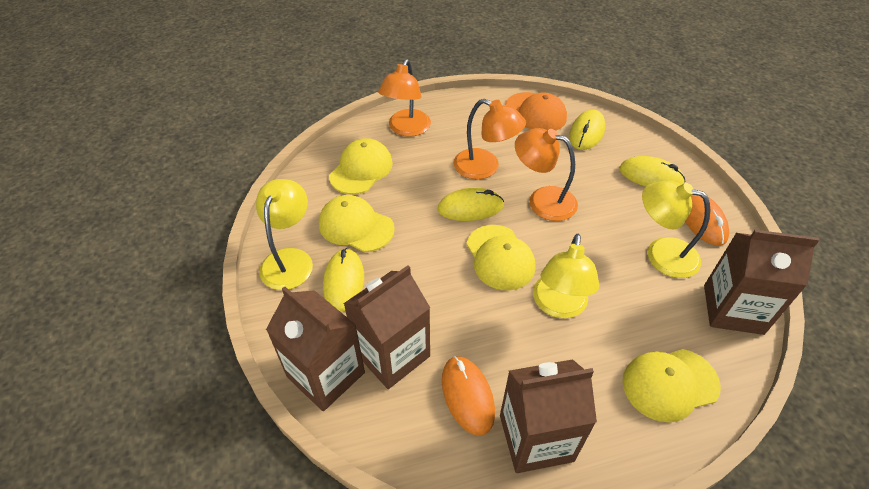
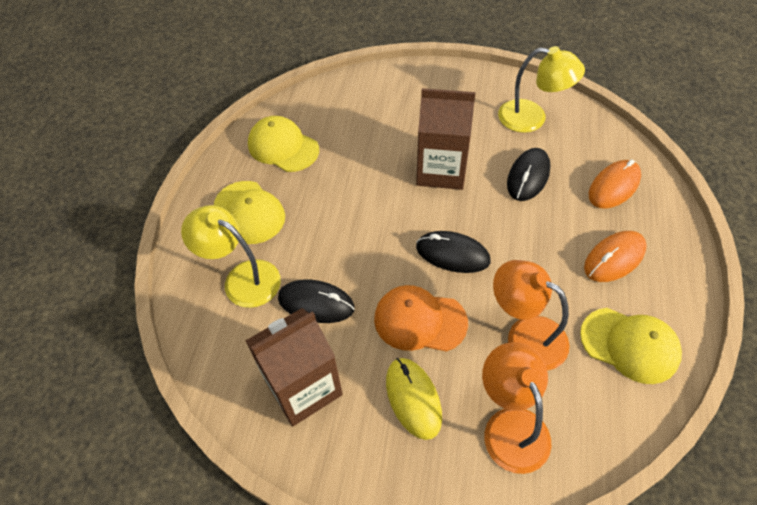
black mouse: none = 0 -> [278,280,355,323] [416,231,490,273] [507,148,550,201] = 3
brown carton: [266,286,365,411] [343,265,430,389] [500,359,597,473] [704,230,820,335] = 4 -> [245,308,343,426] [416,88,475,190] = 2
orange lamp: [378,59,431,137] [453,99,526,179] [515,128,578,221] = 3 -> [482,342,552,474] [493,260,570,371] = 2
yellow cap: [319,195,395,252] [329,138,393,195] [466,225,535,290] [622,349,721,423] = 4 -> [214,181,285,244] [248,116,319,172] [580,308,682,384] = 3
yellow lamp: [256,179,313,290] [533,234,599,318] [642,181,710,278] = 3 -> [181,205,281,308] [498,46,585,133] = 2
yellow mouse: [323,248,364,312] [438,188,504,221] [569,109,605,150] [619,156,685,187] = 4 -> [386,358,442,440] = 1

